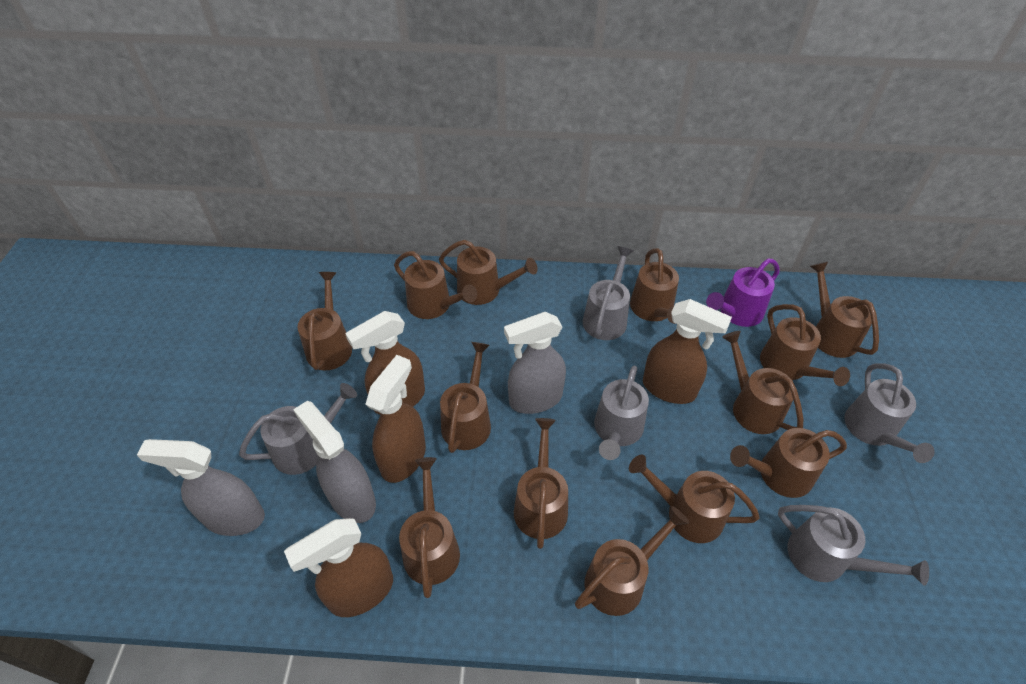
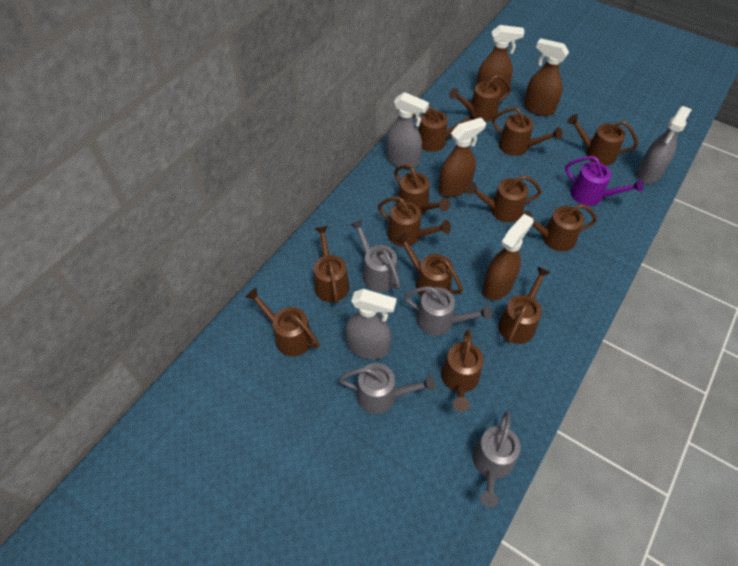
grey watering can: [239,383,357,475] [583,246,634,340] [594,366,649,460] [778,505,929,586] [845,363,935,463] = 5 -> [339,363,436,414] [350,219,400,292] [404,286,492,336] [472,411,521,507] = 4

